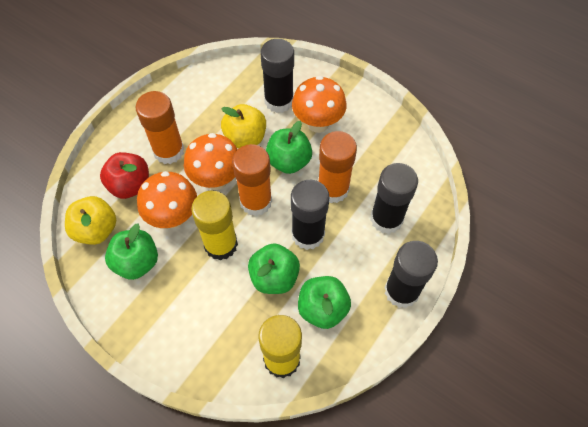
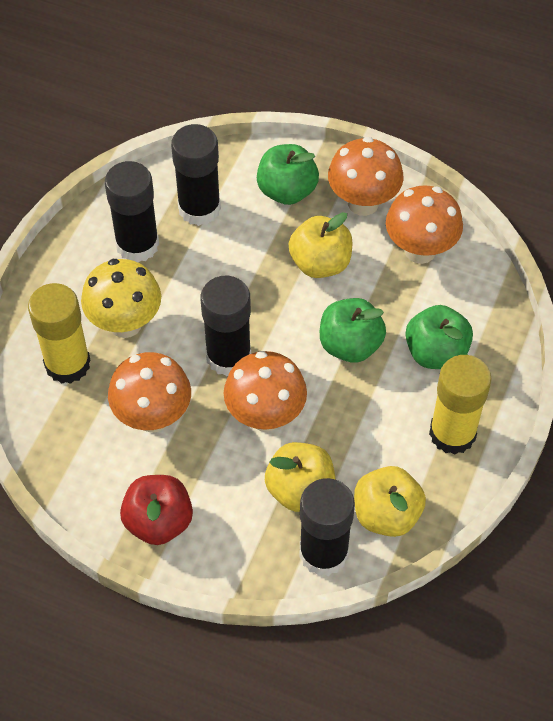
green apple: [105,223,158,280] [248,243,300,294] [266,121,312,174] [298,276,351,329] = 4 -> [257,144,319,205] [320,298,386,363] [406,305,473,369] = 3
orange glue stick: [136,91,184,164] [232,144,272,216] [319,131,357,203] = 3 -> none = 0
orange mushroom: [137,171,197,228] [184,133,238,190] [292,76,347,133] = 3 -> [108,352,191,433] [224,351,307,432] [328,137,404,216] [386,185,463,264] = 4
yellow apple: [65,196,116,245] [221,104,266,148] = 2 -> [265,442,335,512] [288,212,353,278] [354,466,426,537] = 3
yellow mushroom: none = 0 -> [81,259,161,338] = 1

